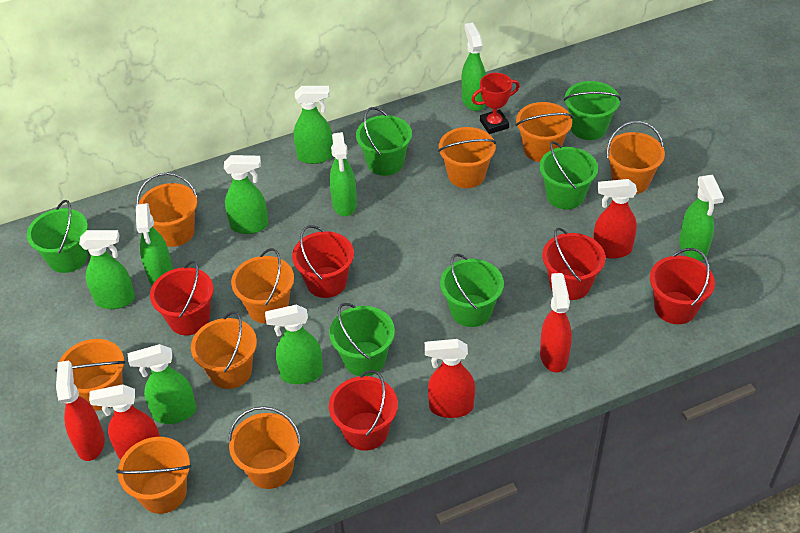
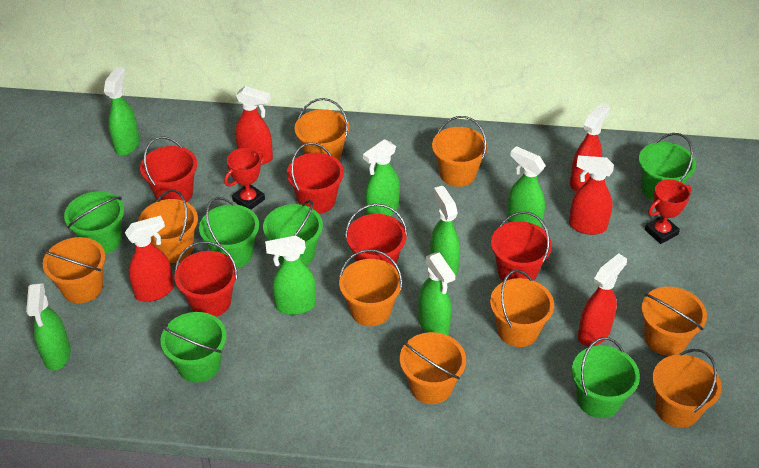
green spray bottle: [79,230,135,309] [128,344,197,424] [136,203,173,286] [224,155,268,234] [265,305,323,384] [293,86,333,164] [329,132,357,216] [461,22,486,111] [679,175,724,261] = 9 -> [26,283,71,370] [104,67,140,156] [265,236,316,315] [363,139,400,216] [418,252,455,335] [430,186,460,277] [507,146,546,227] = 7
red trophy: [472,73,520,134] = 1 -> [224,148,265,210] [645,179,692,244] = 2

